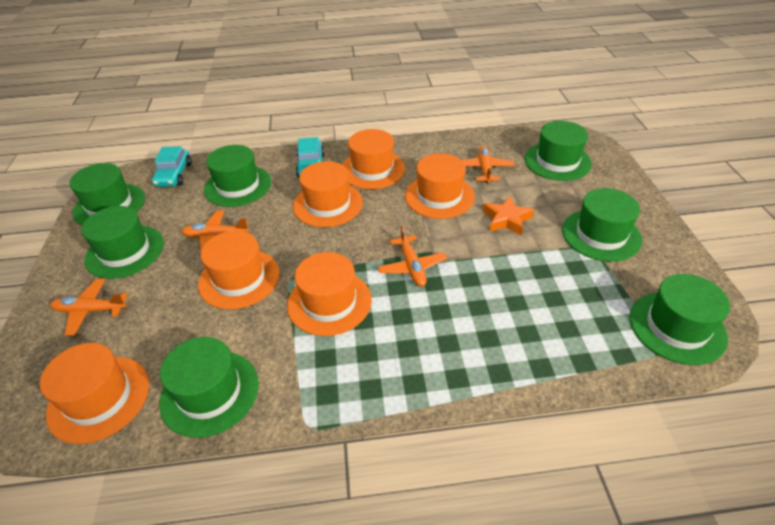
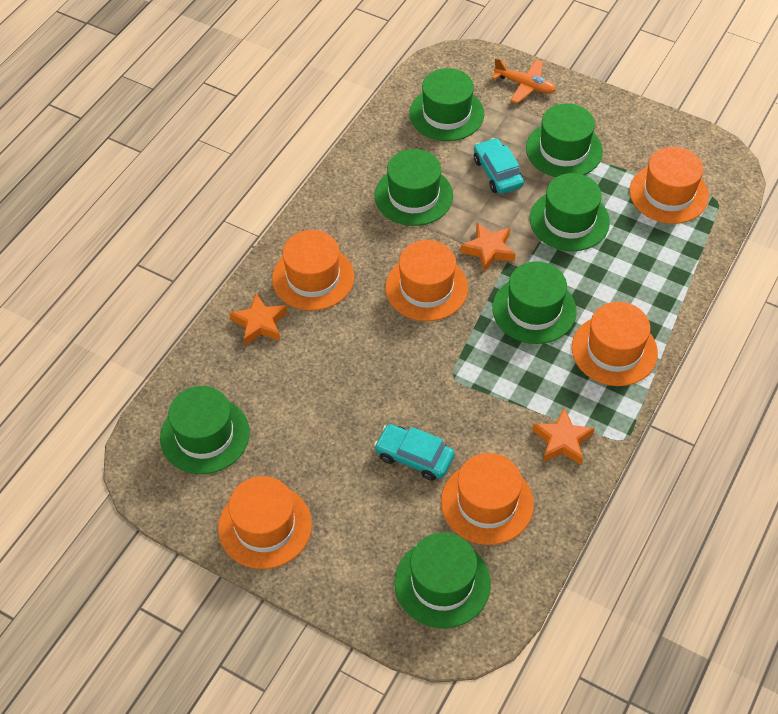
orange plane: [50,279,128,336] [181,211,249,250] [378,225,447,287] [462,146,515,183] = 4 -> [491,58,556,103] = 1
orange star: [483,196,534,235] = 1 -> [230,293,287,345] [460,223,516,272] [533,407,595,465] = 3

